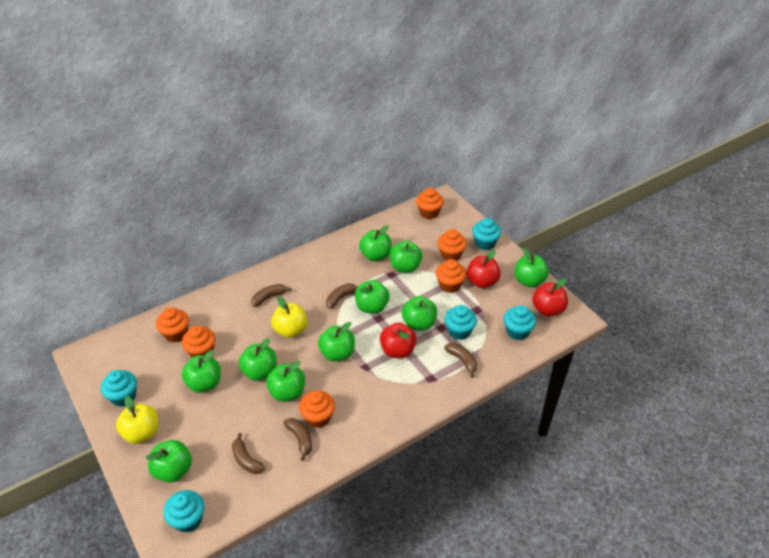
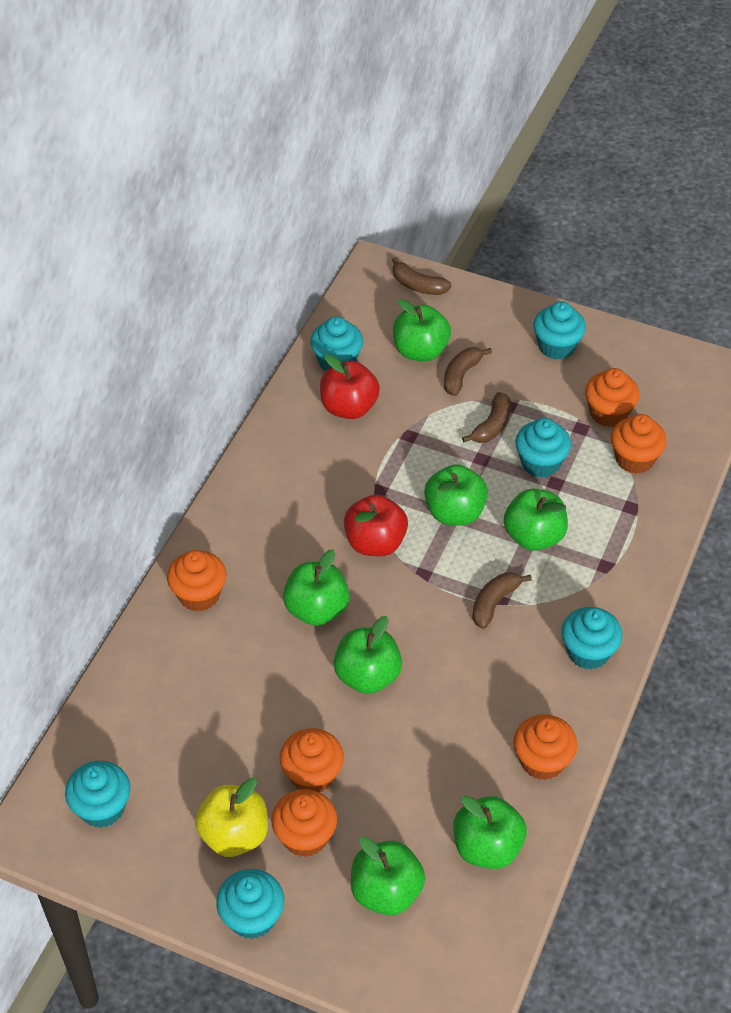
brown banana: [232,433,265,474] [251,284,292,307] [283,418,312,461] [326,283,358,309] [444,343,477,378] = 5 -> [392,257,452,295] [444,347,492,396] [462,392,511,443] [472,572,532,629] = 4
green apple: [146,440,192,483] [182,350,221,393] [239,338,277,381] [266,361,305,402] [318,322,355,362] [355,280,390,314] [359,225,392,261] [389,241,423,273] [402,296,437,331] [514,248,549,287] = 10 -> [283,549,350,626] [334,616,402,694] [351,836,425,916] [393,299,451,362] [424,464,488,525] [454,795,527,869] [504,489,568,551] = 7
red apple: [380,323,417,358] [466,249,501,288] [532,278,568,316] = 3 -> [320,354,380,419] [344,495,408,556] = 2
turquoise cupcake: [101,370,137,407] [164,490,204,533] [444,305,477,340] [472,218,501,250] [504,305,536,340] = 5 -> [65,761,131,828] [216,869,284,939] [310,317,363,371] [515,418,571,478] [533,301,586,360] [561,607,622,669] = 6
yellow apple: [116,396,158,444] [271,297,308,338] = 2 -> [195,778,268,857] = 1

